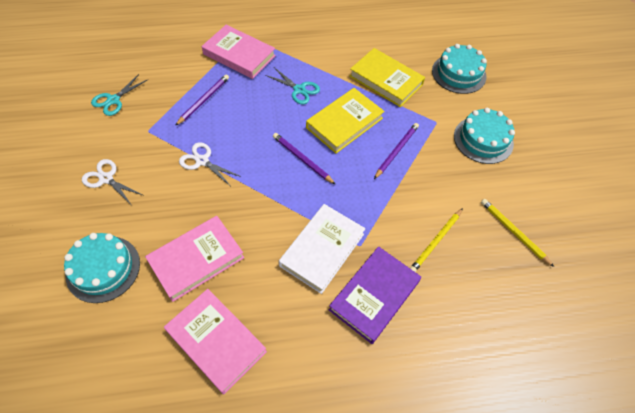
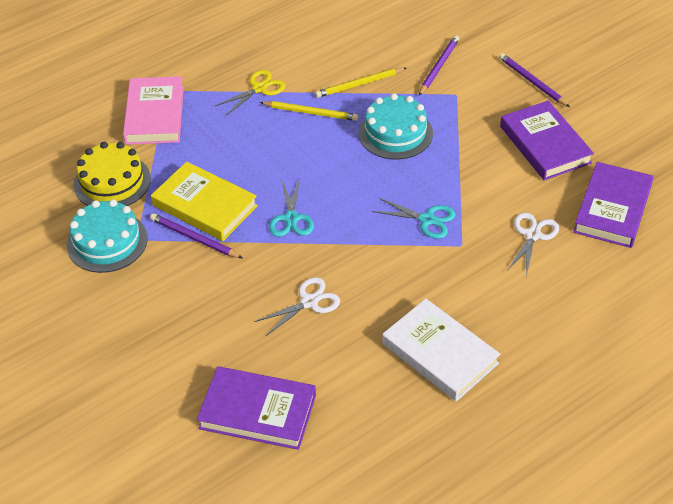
pink book: [145,216,244,302] [164,289,267,394] [202,25,276,79] = 3 -> [123,76,184,145] = 1
purple book: [329,246,421,344] = 1 -> [197,366,316,450] [500,100,594,180] [573,162,654,248] = 3
turquoise cake: [64,233,140,303] [432,44,487,94] [454,108,515,164] = 3 -> [66,199,148,273] [359,93,433,160] = 2
yellow book: [306,88,385,153] [349,48,425,107] = 2 -> [151,162,258,241] = 1
yellow cake: none = 0 -> [73,142,151,206] = 1
yellow scissors: none = 0 -> [215,70,286,116] = 1

